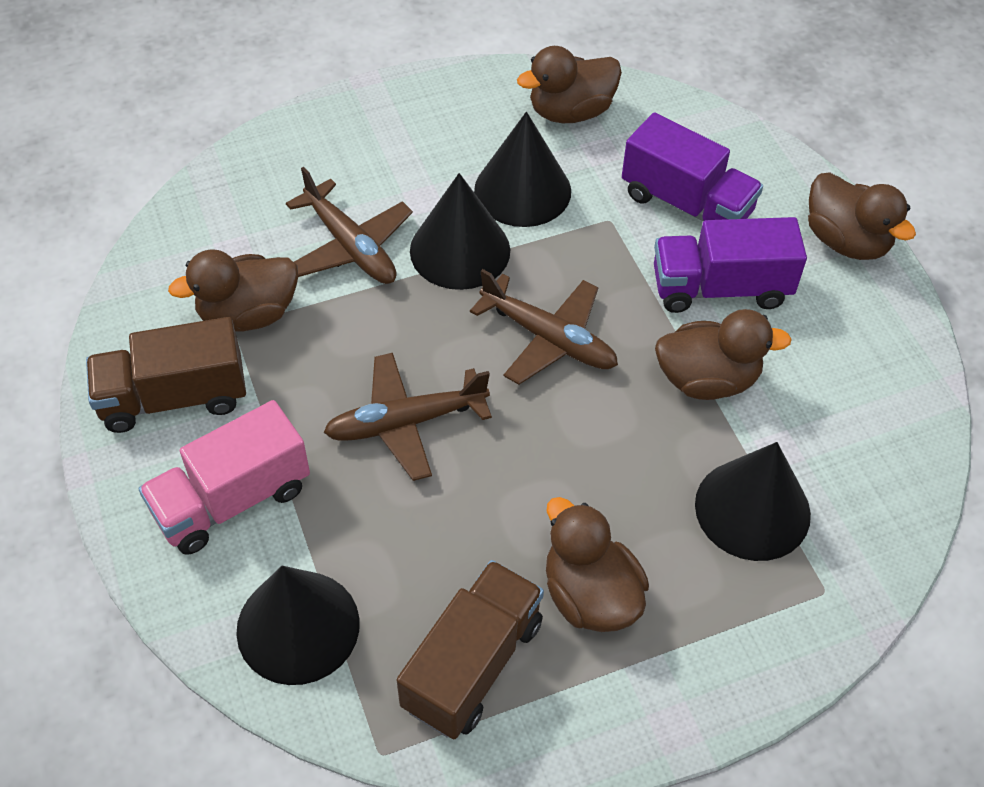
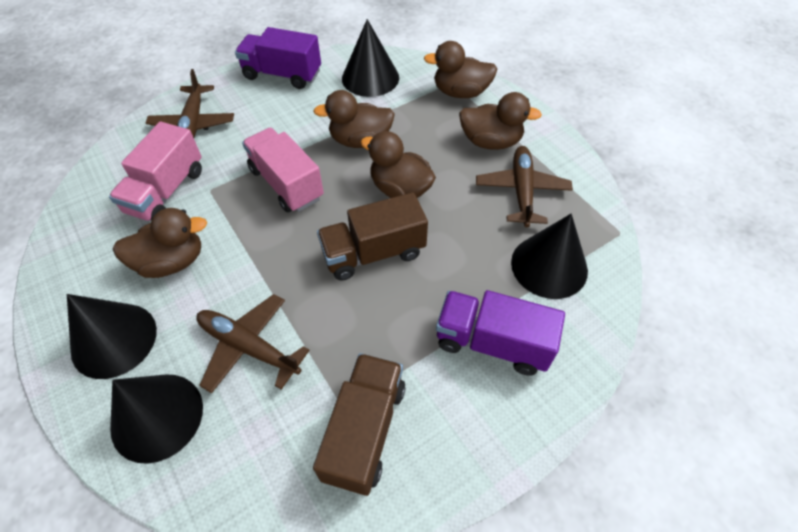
pink truck: [139,400,310,555] = 1 -> [109,122,202,221] [242,128,324,212] = 2

